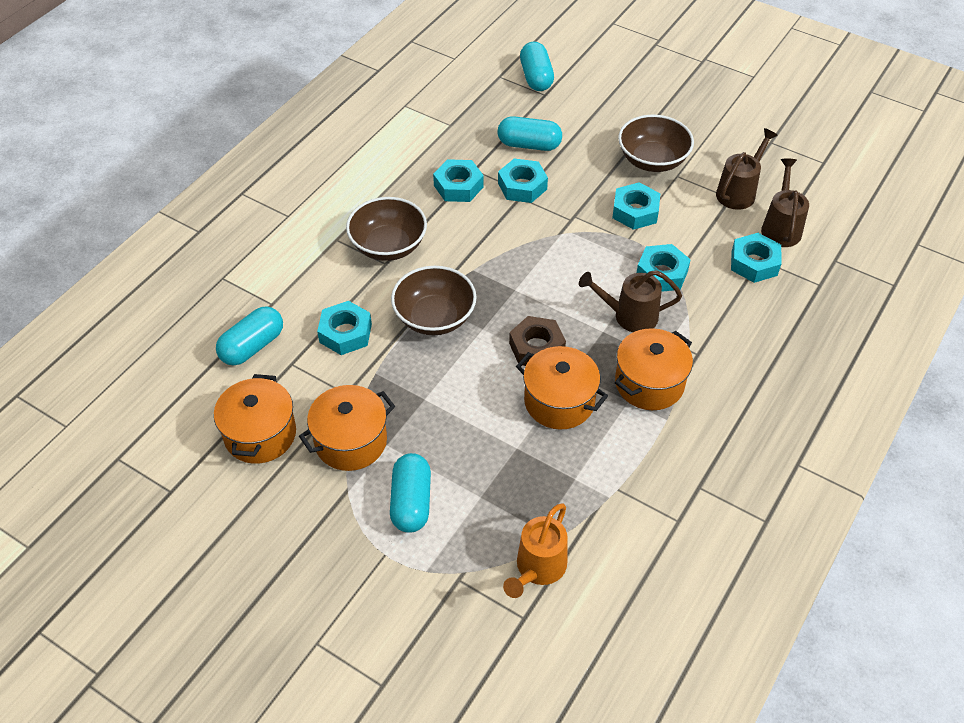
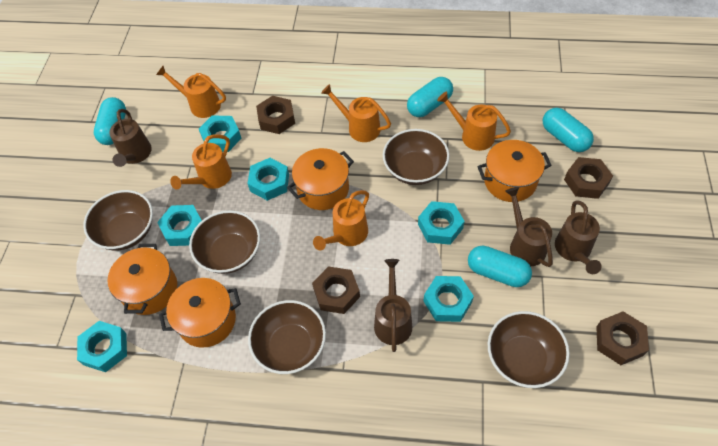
brown bowl: [346,197,427,261] [391,266,477,335] [618,115,694,172] = 3 -> [83,190,153,251] [189,210,260,274] [248,300,326,374] [383,129,450,185] [488,311,570,388] = 5
brown nut: [509,316,566,366] = 1 -> [256,96,295,134] [312,266,360,314] [564,157,613,199] [596,311,649,365] = 4
brown watering can: [579,270,682,332] [716,128,778,210] [761,158,809,247] = 3 -> [109,109,152,167] [374,259,412,352] [505,187,553,267] [555,200,602,274] = 4
orange watering can: [503,503,568,598] = 1 -> [156,66,226,118] [170,134,232,189] [313,190,369,251] [321,84,391,142] [437,92,511,151] = 5

